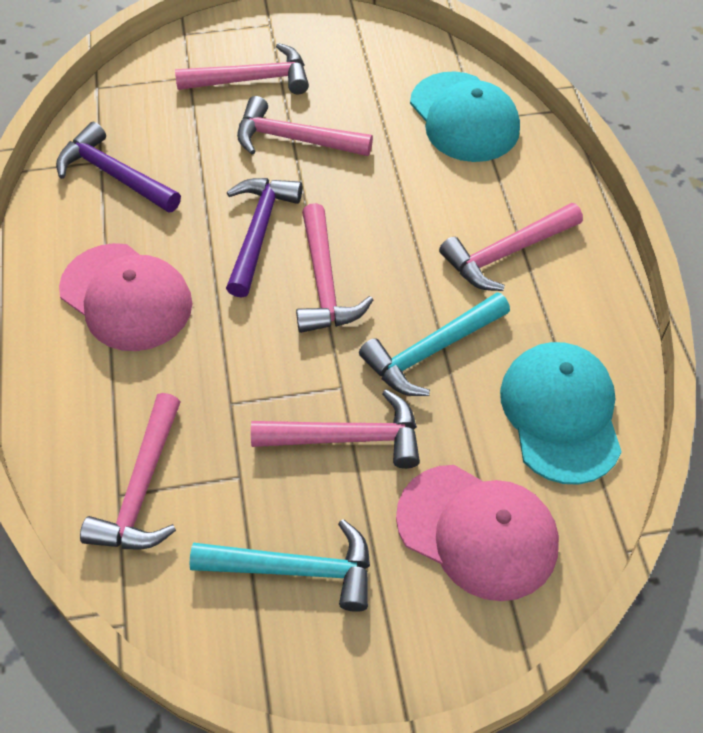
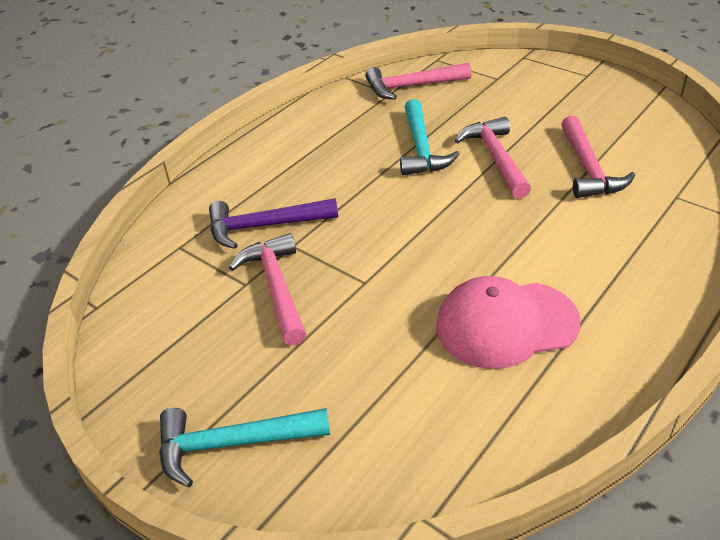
pink cap: [59,243,192,351] [396,465,559,601] = 2 -> [436,276,581,369] = 1
pink hammer: [80,393,181,549] [175,43,309,94] [237,96,373,156] [251,390,420,469] [296,203,373,333] [439,203,583,291] = 6 -> [229,233,306,346] [365,63,472,100] [455,117,531,199] [561,116,635,198] = 4
purple hammer: [56,122,181,213] [226,178,302,298] = 2 -> [209,198,338,249] = 1
turquoise cap: [410,72,520,162] [500,342,622,485] = 2 -> none = 0

